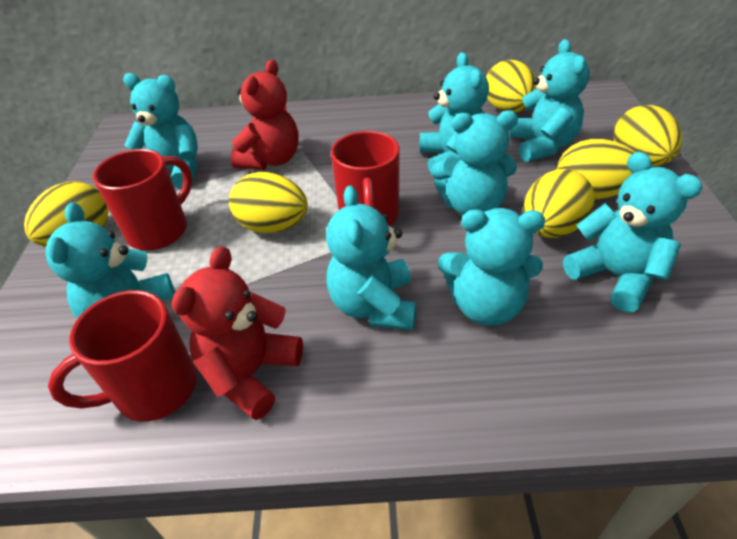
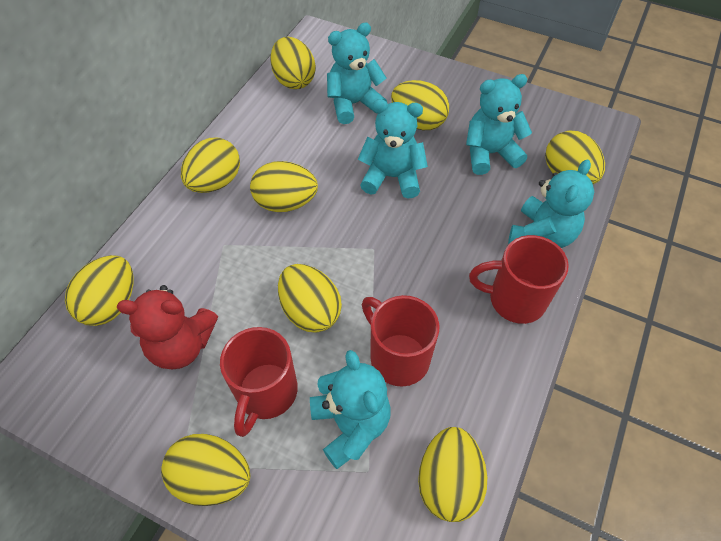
red teddy bear: [172,246,303,420] [231,59,299,170] = 2 -> [117,285,218,369] = 1
turquoise teddy bear: [46,202,175,319] [123,73,198,189] [326,185,416,330] [420,52,489,176] [431,110,518,215] [438,208,545,325] [509,39,590,162] [563,152,703,312] = 8 -> [310,350,391,469] [327,22,387,124] [358,99,428,199] [466,74,532,175] [508,159,594,248] = 5
yellow egg: [24,181,108,247] [229,172,308,233] [486,60,537,113] [523,169,595,238] [557,139,635,199] [614,105,682,166] = 6 -> [65,255,134,326] [161,434,250,506] [181,138,240,193] [250,161,318,212] [270,37,316,89] [278,264,342,333] [391,80,449,130] [418,427,487,522] [545,131,605,184] = 9

